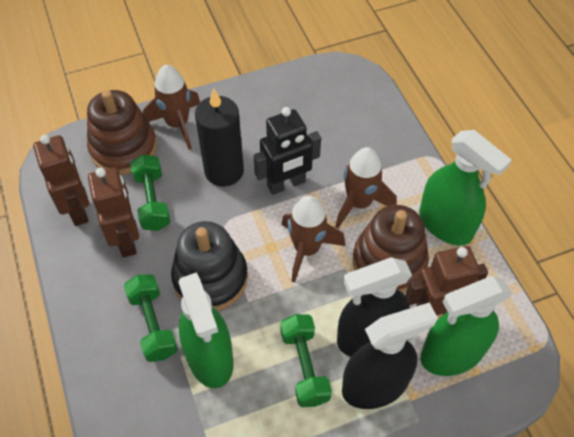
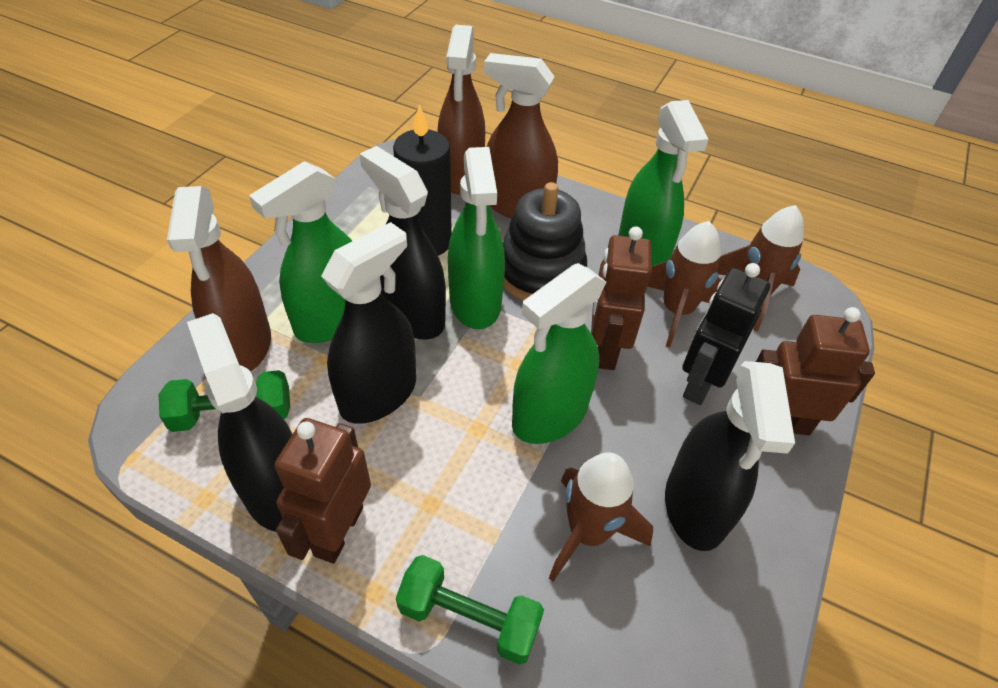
black spray bottle: [337,257,412,357] [342,302,438,409] = 2 -> [187,313,292,532] [321,222,416,424] [359,146,446,340] [665,361,795,551] = 4
brown spray bottle: none = 0 -> [167,186,271,372] [438,25,485,194] [484,53,558,218] = 3
brown stacking toy: [87,90,157,175] [353,205,429,293] = 2 -> none = 0
green dumbbell: [124,274,178,362] [130,154,171,231] [280,314,332,407] = 3 -> [159,370,290,432] [396,555,544,665] = 2
green spray bottle: [179,272,234,388] [419,130,512,245] [420,276,512,376] = 3 -> [249,161,352,343] [448,147,505,329] [512,263,606,444] [618,100,709,266] = 4

